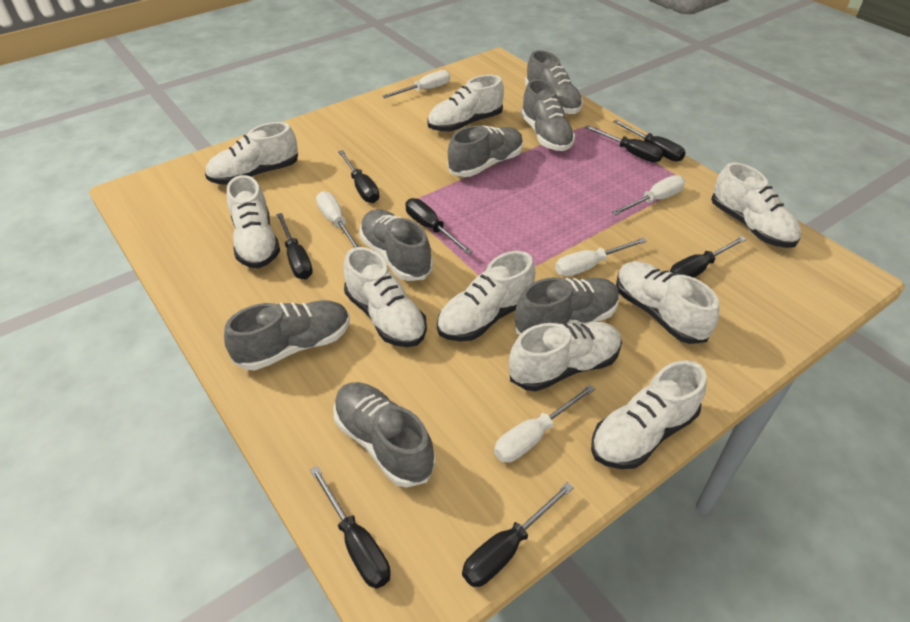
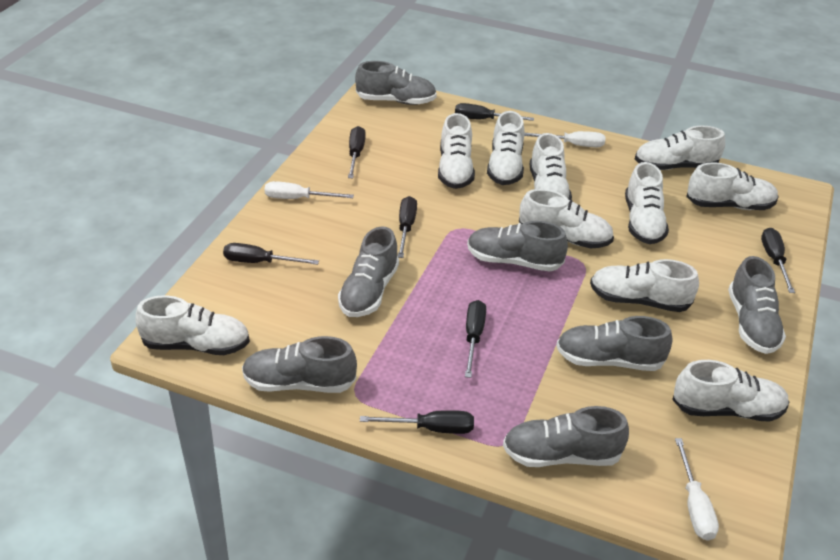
black screwdriver: [276,213,313,279] [310,466,391,589] [338,150,379,203] [406,198,473,254] [462,482,574,587] [585,125,663,162] [613,120,686,161] [670,236,747,278] = 8 -> [223,243,319,265] [348,126,366,178] [360,410,474,434] [398,196,417,258] [455,103,534,121] [465,300,486,378] [761,228,795,293] = 7
white screwdriver: [316,191,360,248] [382,70,450,98] [494,385,595,463] [555,238,647,277] [612,175,685,215] = 5 -> [264,181,354,199] [524,131,605,147] [675,438,719,541] = 3
white shoe: [205,122,298,185] [227,175,280,268] [344,247,427,347] [427,75,504,132] [437,251,535,341] [509,322,622,391] [591,360,707,469] [616,261,719,344] [711,162,801,248] = 9 -> [136,295,250,355] [438,113,475,189] [487,111,525,185] [519,189,614,248] [529,133,572,200] [590,259,699,312] [625,162,669,244] [635,126,725,170] [672,360,790,422] [686,162,779,210] = 10

